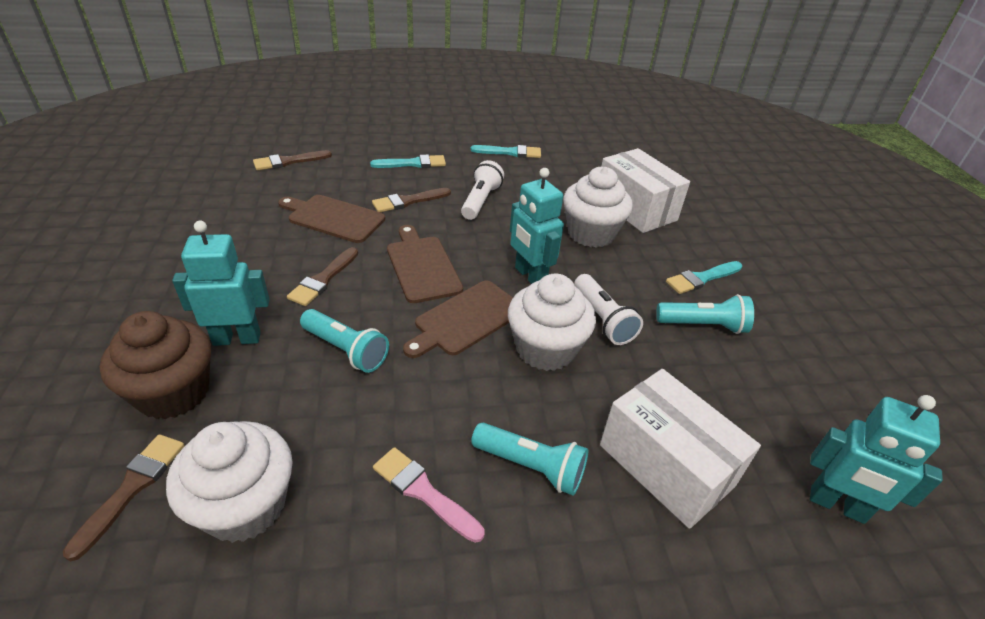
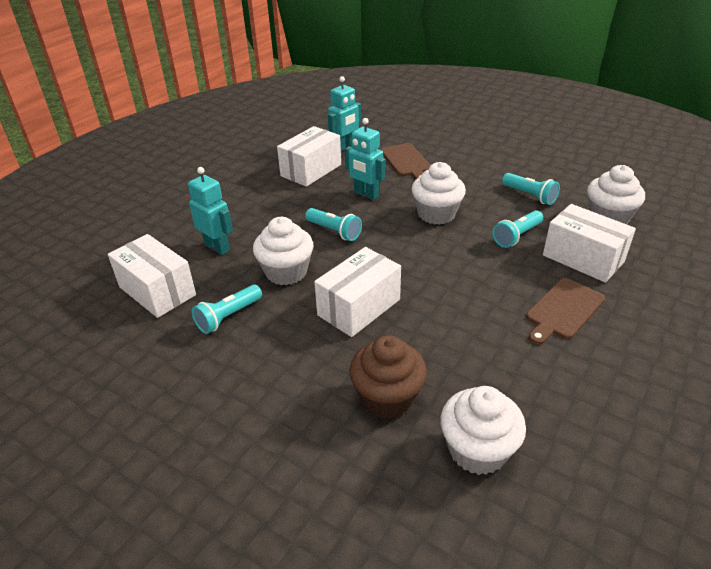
brown brush: [63,434,185,561] [253,150,332,170] [287,247,358,306] [372,188,451,212] = 4 -> none = 0
brown cutting board: [278,195,385,243] [387,225,463,303] [403,280,513,358] = 3 -> [381,143,431,180] [526,278,605,345] = 2
pink brush: [373,447,484,543] = 1 -> none = 0
turquoise brush: [370,154,446,168] [470,145,541,158] [666,261,742,294] = 3 -> none = 0
turquoise flashlight: [300,309,389,373] [471,423,588,496] [656,294,754,334] = 3 -> [192,285,262,334] [305,208,362,241] [492,210,543,248] [502,173,560,205] = 4
white box: [600,369,761,529] [601,148,690,233] = 2 -> [108,234,196,318] [277,126,341,187] [314,247,401,337] [543,204,636,283] = 4
white cupcake: [166,421,293,543] [508,274,596,371] [563,167,633,248] = 3 -> [253,217,313,285] [412,162,466,225] [440,386,526,475] [587,165,645,224] = 4
white flashlight: [461,160,504,220] [574,274,643,345] = 2 -> none = 0

